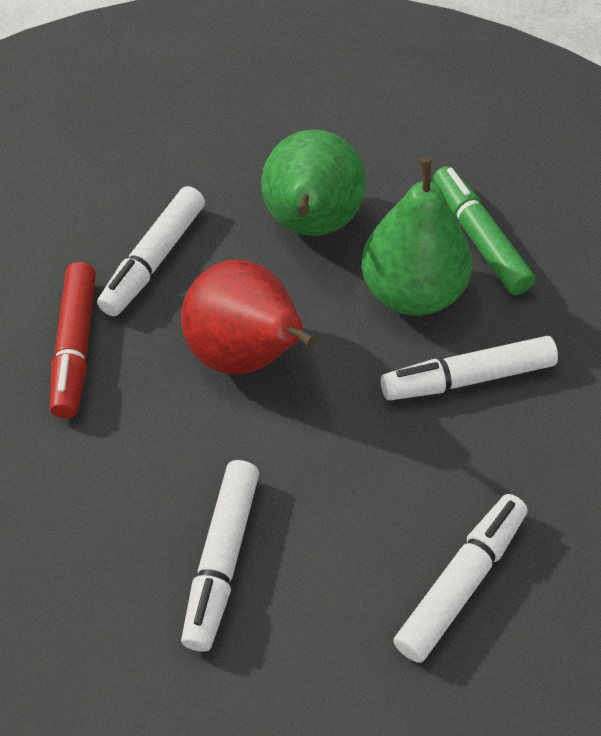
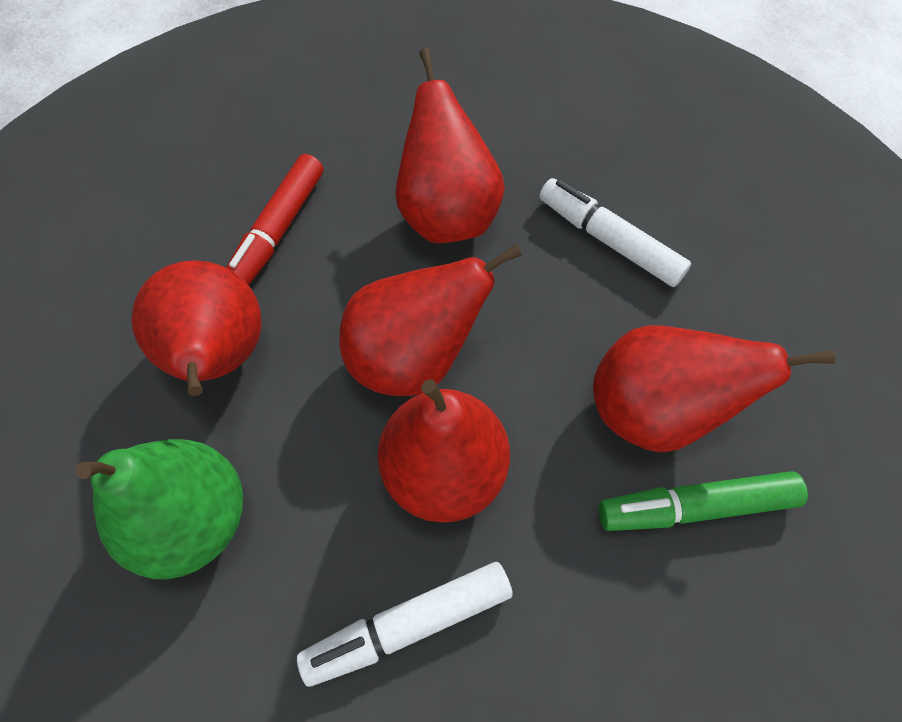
green pear: [261,130,366,236] [362,158,472,316] = 2 -> [75,439,243,579] = 1
red pear: [181,260,316,375] = 1 -> [131,260,261,396] [339,244,522,396] [377,379,510,523] [395,48,505,244] [593,325,836,452] = 5
white marker: [97,186,205,316] [181,460,259,652] [381,336,558,400] [393,494,527,663] = 4 -> [297,562,513,687] [539,178,691,287] = 2

